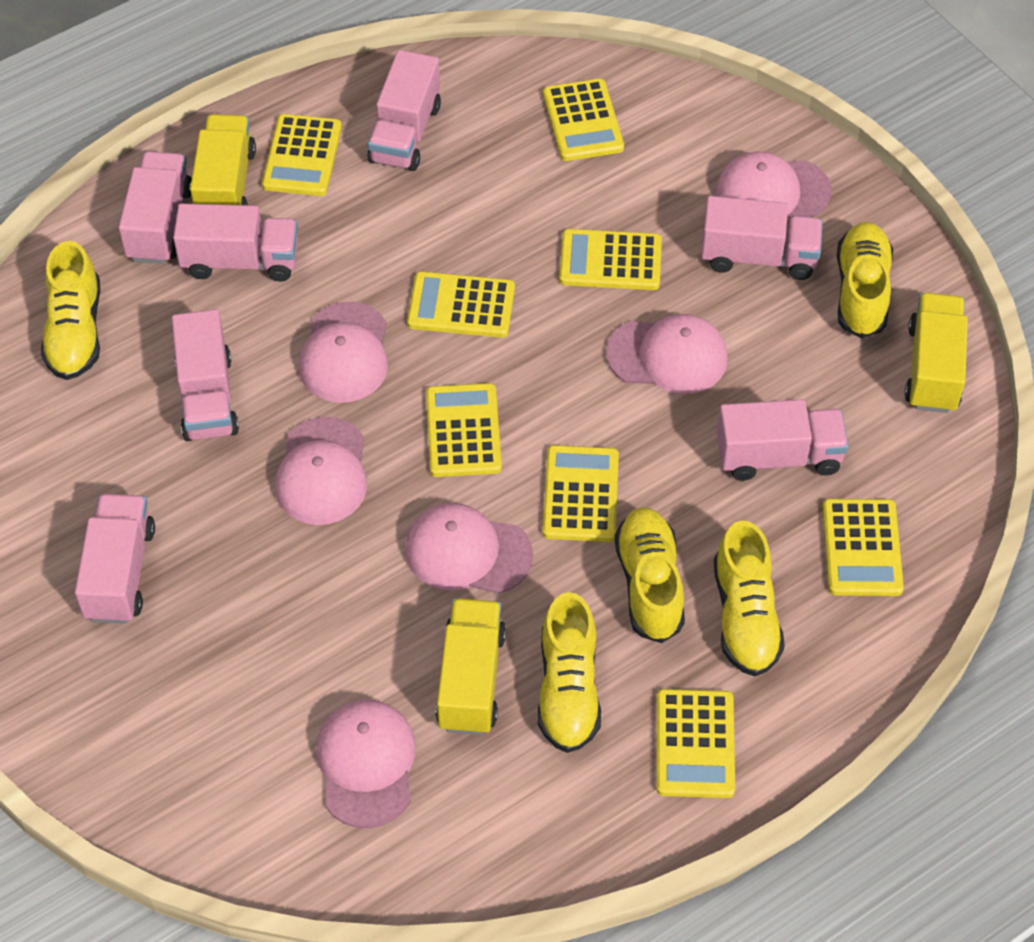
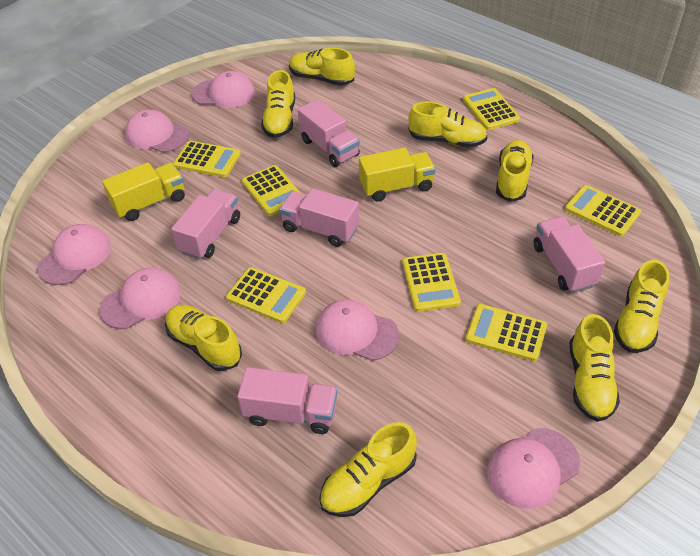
pink truck: [75,494,155,624] [119,151,192,264] [172,309,239,441] [173,204,298,282] [367,50,441,171] [701,196,823,280] [717,399,849,481] = 7 -> [171,189,240,260] [237,367,338,434] [279,188,359,247] [298,99,360,167] [533,217,605,293] = 5
yellow calculator: [262,114,342,196] [407,271,515,338] [426,383,502,477] [543,79,624,161] [543,445,619,542] [559,229,662,290] [657,689,735,798] [823,499,904,596] = 8 -> [173,141,241,177] [226,267,306,323] [242,165,301,216] [402,253,461,312] [463,88,520,130] [466,304,547,361] [565,185,641,236] = 7
yellow shoe: [41,241,100,380] [538,592,601,753] [615,507,685,643] [714,521,785,676] [837,222,893,339] = 5 -> [165,305,242,371] [261,70,295,138] [289,48,355,86] [319,422,417,517] [409,102,487,147] [496,140,534,202] [569,314,620,422] [614,260,669,353] = 8
yellow truck: [190,114,256,205] [436,598,506,735] [905,293,968,413] = 3 -> [102,162,185,221] [359,148,436,202] = 2

